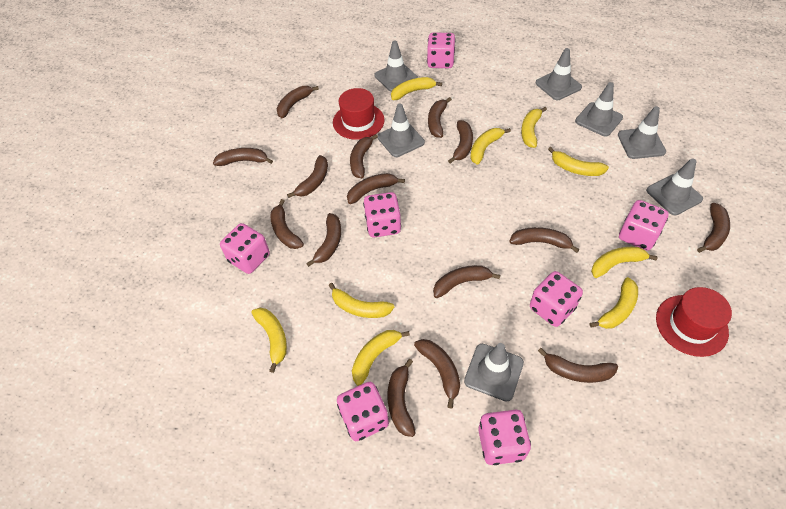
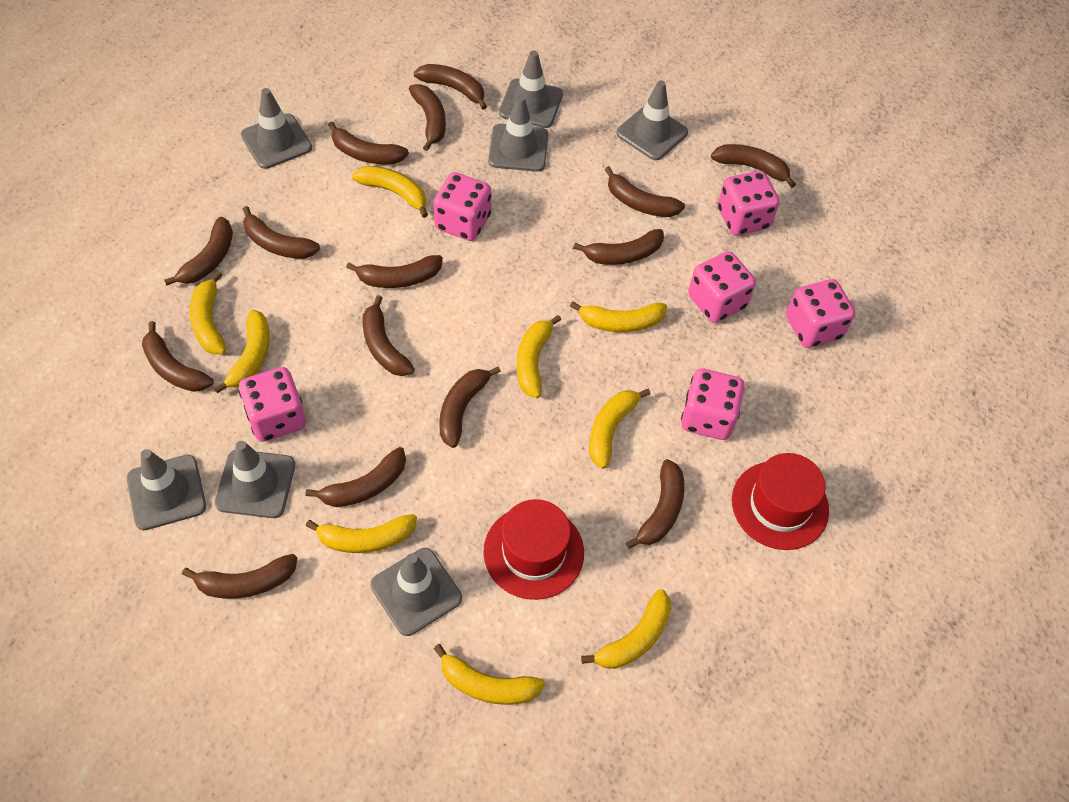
pink dice: [220,223,270,274] [337,382,389,441] [363,192,401,238] [427,32,456,68] [478,410,531,465] [530,271,583,327] [619,200,669,251] = 7 -> [239,367,306,442] [433,172,491,241] [681,368,745,440] [688,251,756,323] [718,171,780,236] [786,279,855,348] = 6

